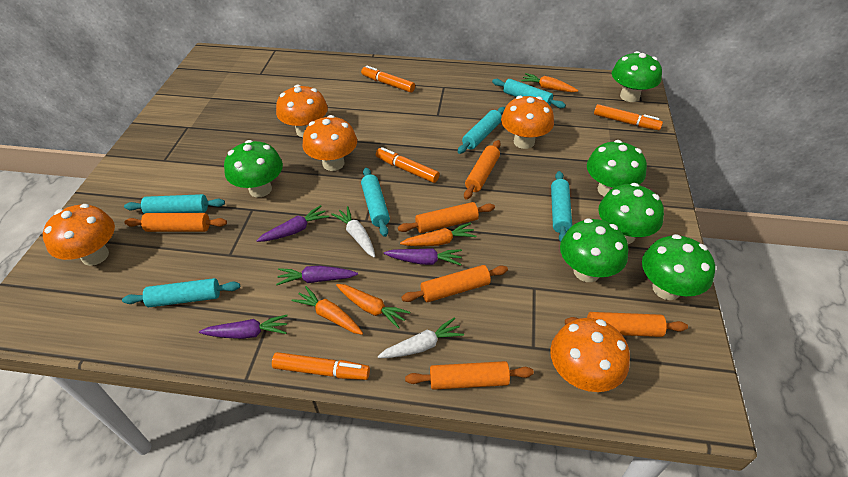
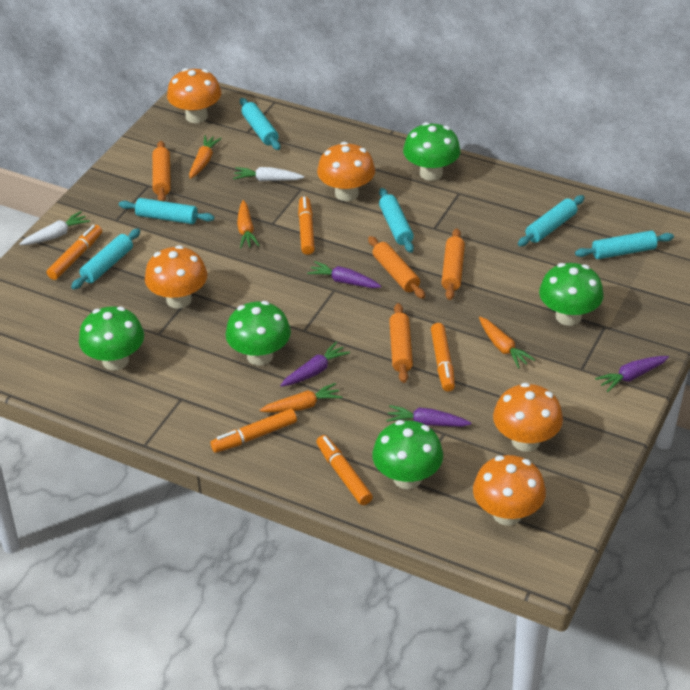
green mushroom: [224,140,283,197] [560,218,628,282] [587,140,647,196] [599,183,664,244] [612,51,662,102] [642,234,715,300] = 6 -> [79,306,144,371] [226,301,291,366] [372,420,443,489] [403,122,461,181] [539,263,604,326] = 5
orange marker: [272,352,370,380] [361,65,415,93] [376,147,440,183] [594,104,663,130] = 4 -> [47,225,102,280] [210,409,297,453] [298,196,315,255] [316,435,373,505] [431,323,455,392] = 5
orange rolling pin: [124,213,227,232] [398,202,495,233] [401,265,508,302] [405,361,534,390] [464,140,501,200] [565,312,688,337] = 6 -> [152,141,171,201] [368,236,425,299] [389,303,413,383] [441,228,465,300] = 4

